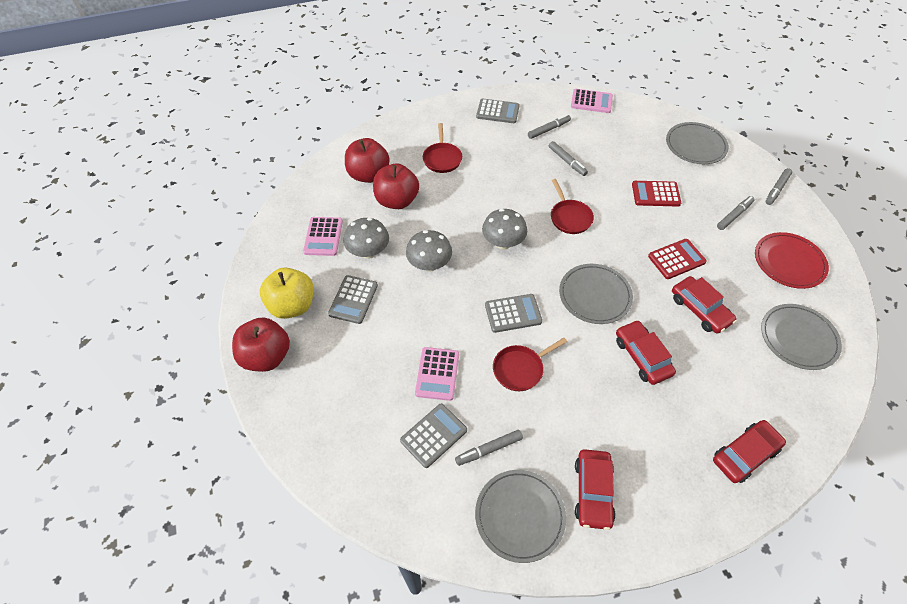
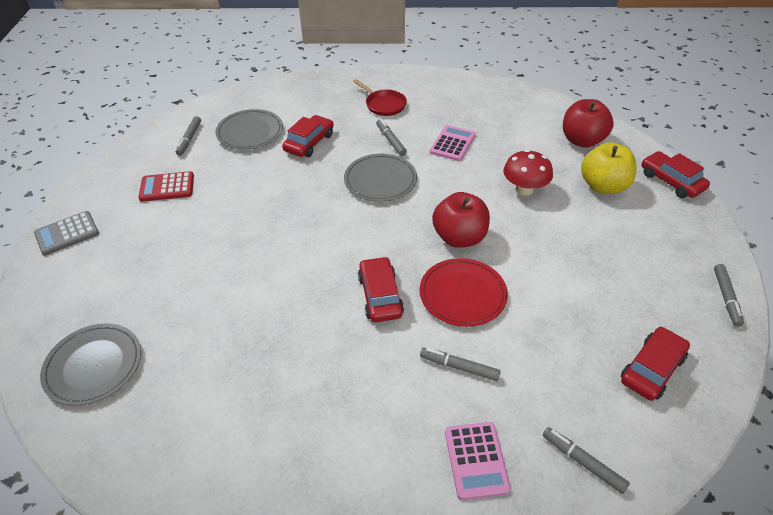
grey calculator: [328,275,378,324] [400,404,467,468] [476,99,519,123] [485,294,542,333] = 4 -> [34,211,99,256] = 1
grey mushroom: [343,218,389,259] [406,230,452,272] [482,209,527,249] = 3 -> none = 0
grey plate: [475,470,566,563] [559,264,633,324] [666,122,729,164] [761,304,842,370] = 4 -> [40,323,141,406] [215,109,283,150] [344,154,417,202] = 3
pink calculator: [303,217,343,256] [415,347,459,401] [571,89,613,113] = 3 -> [430,125,476,161] [445,422,511,500] = 2
red apple: [232,318,290,372] [345,138,390,183] [373,164,419,209] = 3 -> [432,192,490,248] [563,99,614,148] = 2
red calculator: [632,181,681,206] [648,239,707,279] = 2 -> [138,171,194,202] = 1
red mushroom: none = 0 -> [503,150,553,196] = 1
red pan: [423,123,462,173] [493,338,567,391] [551,179,594,234] = 3 -> [353,79,407,116] = 1

